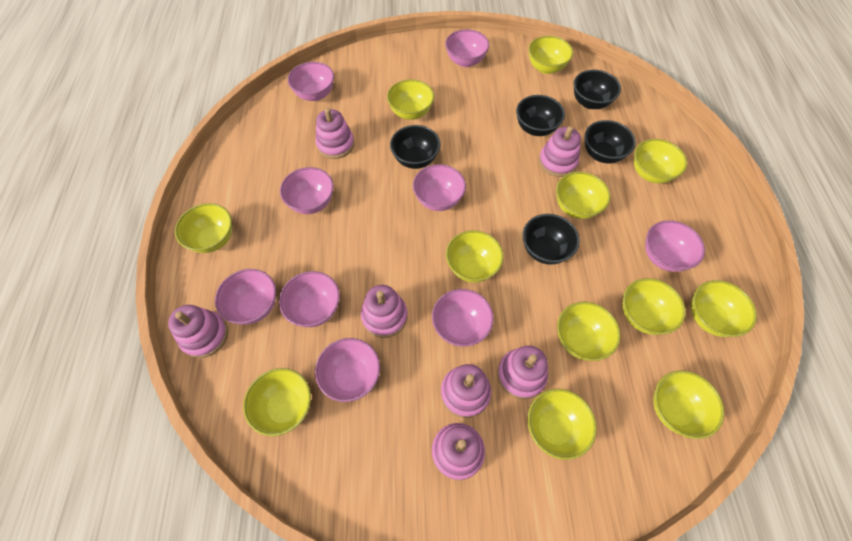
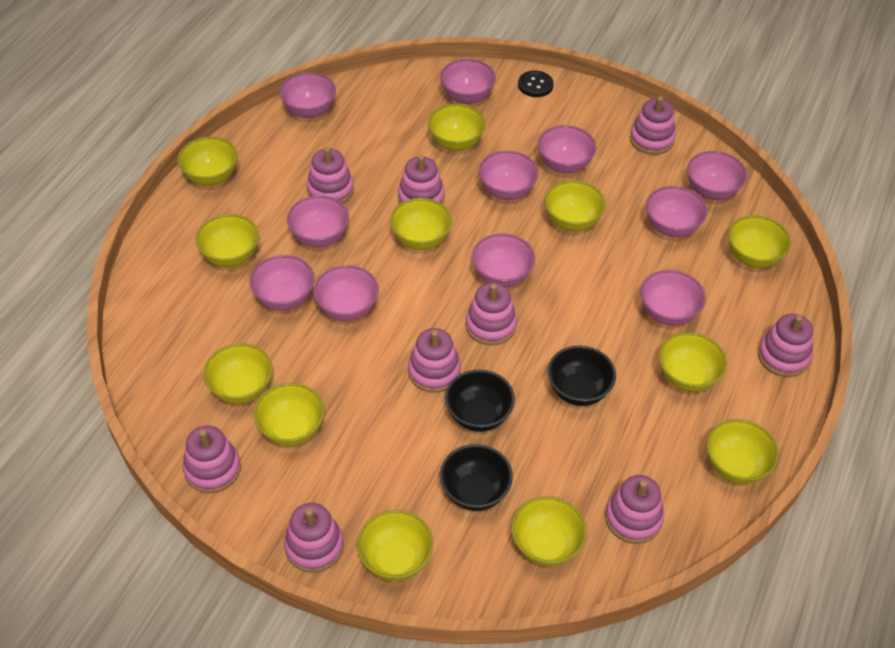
black bowl: [390,125,440,169] [516,95,565,136] [523,214,580,265] [573,70,621,109] [585,120,636,163] = 5 -> [440,444,513,511] [445,370,515,432] [547,345,616,406] = 3
black button: none = 0 -> [518,71,554,97] = 1
pink bowl: [215,269,276,325] [279,271,340,327] [280,167,334,214] [288,62,334,101] [315,338,380,402] [413,164,466,211] [432,289,494,347] [445,29,489,67] [645,220,705,272] = 9 -> [250,255,315,311] [279,72,336,118] [287,195,349,247] [313,265,379,321] [440,59,496,104] [472,234,535,287] [479,151,538,200] [538,125,596,173] [641,270,706,326] [646,186,707,237] [687,151,747,200] = 11
pink stacking toy: [168,305,228,358] [315,108,354,159] [361,285,408,338] [432,423,485,480] [441,364,491,418] [497,346,548,399] [539,126,581,177] = 7 -> [183,426,241,493] [284,503,344,573] [307,147,354,204] [398,155,445,204] [408,328,461,393] [465,283,517,345] [605,475,664,544] [630,96,676,155] [758,314,813,377] = 9

